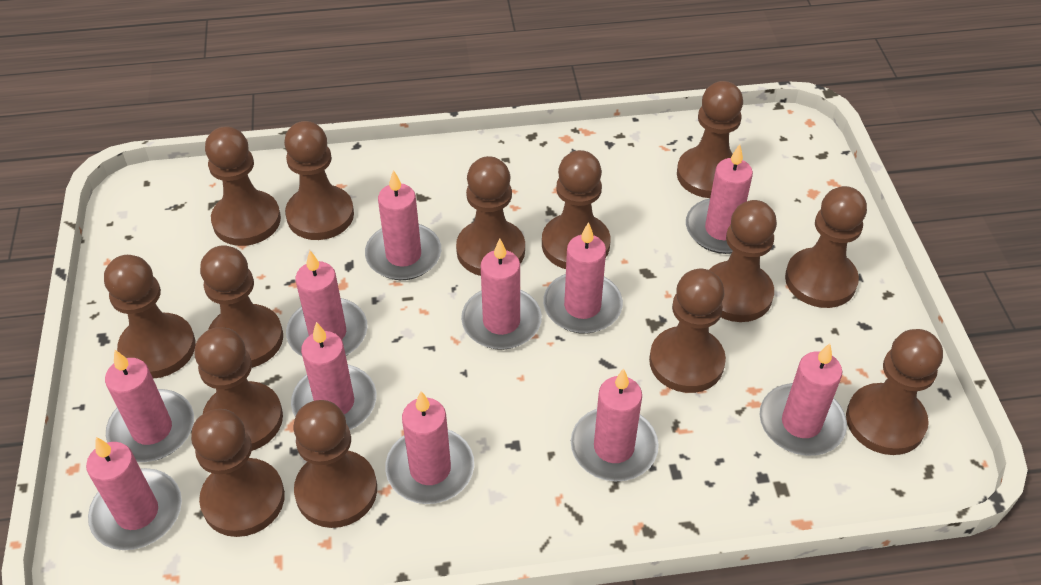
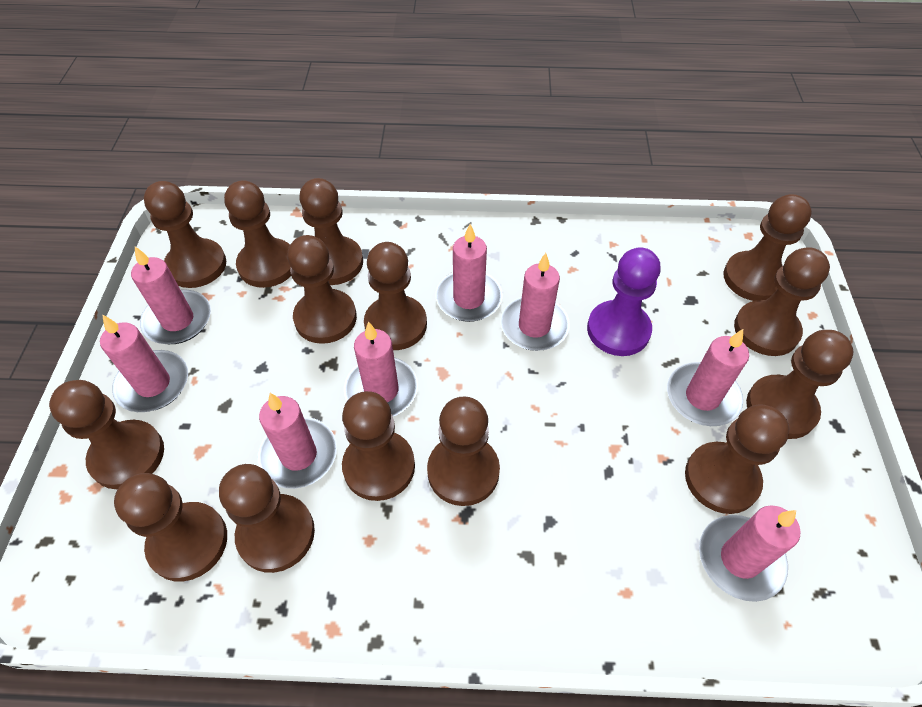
pink candle: [86,437,182,550] [105,350,194,462] [286,250,368,356] [291,322,376,430] [365,170,441,280] [385,391,474,504] [461,239,542,350] [543,222,623,334] [571,369,659,481] [686,144,753,254] [760,343,847,456] = 11 -> [100,315,188,412] [131,247,211,344] [257,393,337,489] [344,321,418,416] [436,224,503,322] [500,253,570,351] [667,329,749,426] [699,505,801,602] = 8
purple pawn: none = 0 -> [587,247,661,356] = 1

